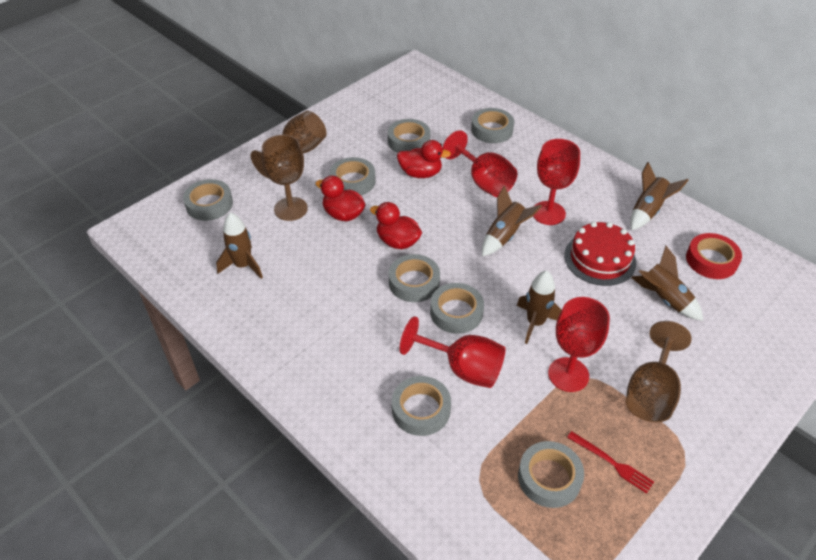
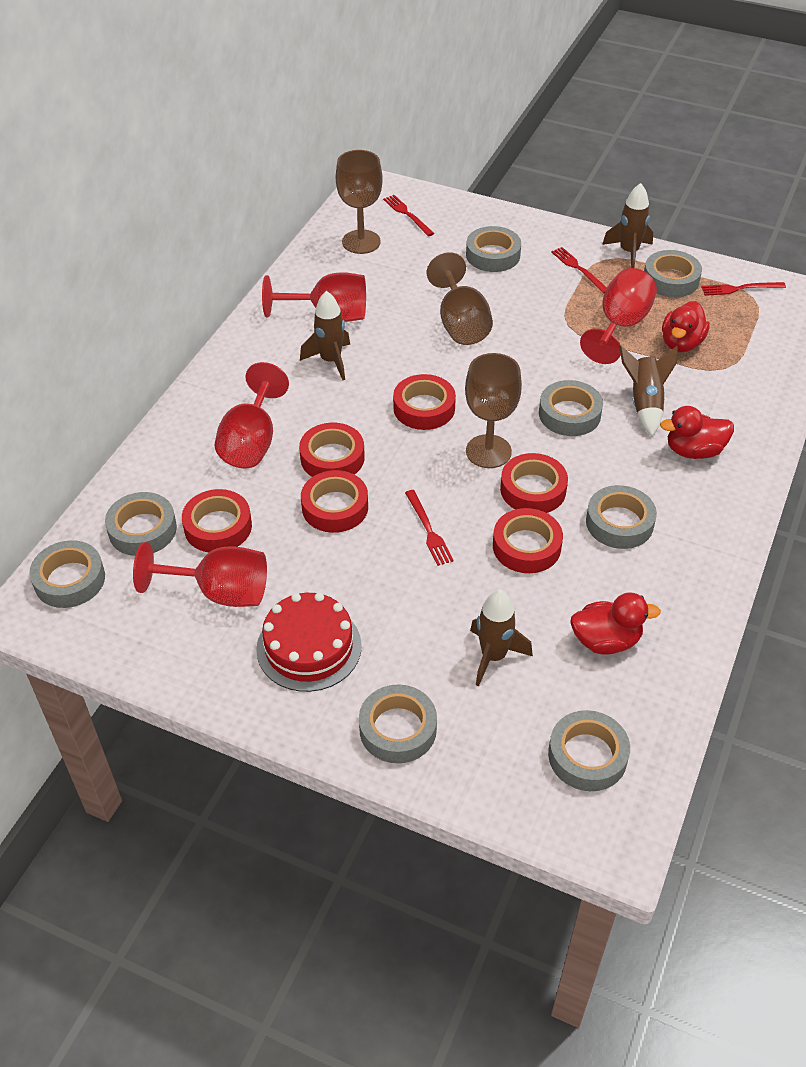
brown rocket: [216,212,263,279] [482,186,542,256] [517,270,562,344] [630,162,688,230] [631,246,703,321] = 5 -> [300,291,350,380] [470,590,533,686] [602,183,653,268] [619,346,678,436] = 4
red fork: [567,431,654,494] = 1 -> [383,195,434,236] [405,490,454,566] [551,247,607,293] [701,282,786,296] = 4
red tape: [686,233,742,279] = 1 -> [182,489,252,552] [299,423,365,477] [301,470,368,533] [393,374,456,430] [493,508,563,573] [500,453,568,513] = 6

